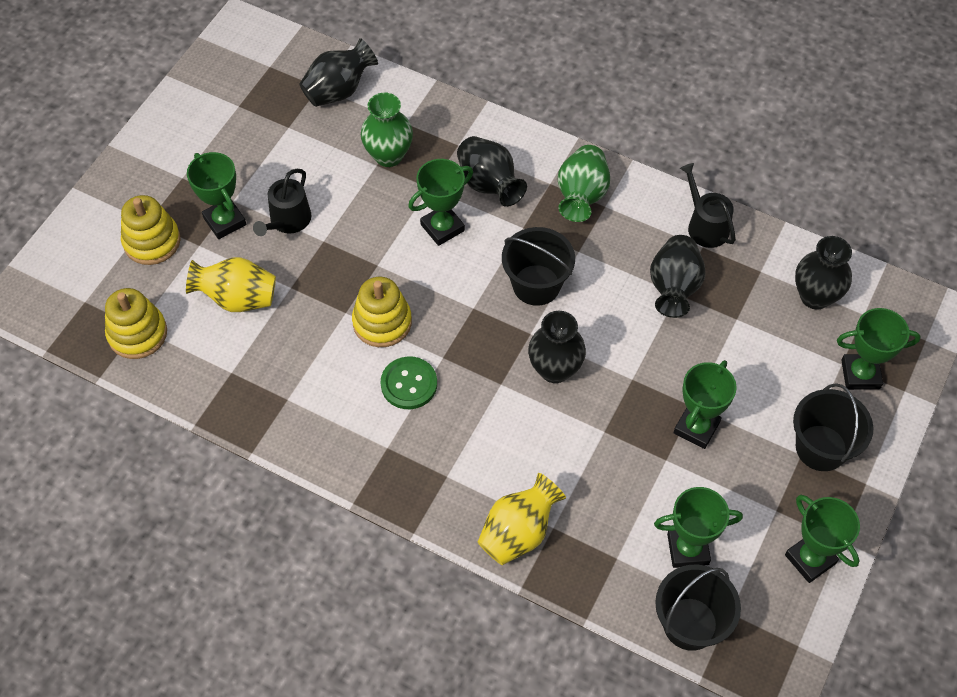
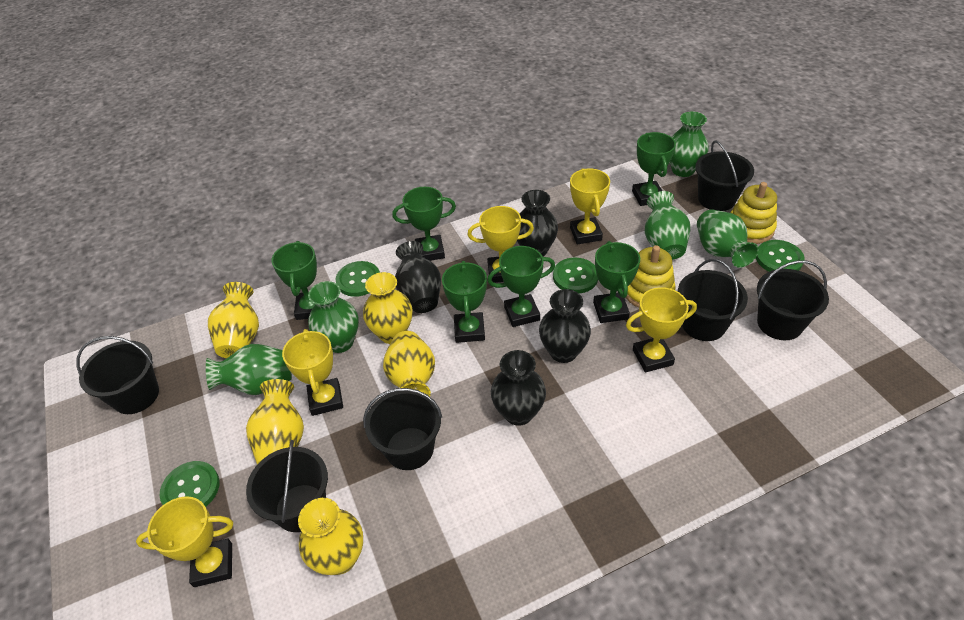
black bucket: [502,227,575,306] [655,565,741,651] [793,383,874,471] = 3 -> [76,336,159,414] [246,440,328,532] [363,388,442,470] [678,259,748,341] [695,140,754,211] [757,260,829,340] = 6
black vase: [299,38,378,107] [457,136,527,207] [528,311,586,383] [650,235,706,318] [795,236,852,310] = 5 -> [395,241,441,313] [491,350,546,426] [517,190,558,256] [539,289,591,363] = 4
black watering can: [253,169,311,236] [680,163,736,248] = 2 -> none = 0
green button: [381,356,437,409] = 1 -> [160,461,220,507] [336,261,380,297] [553,258,598,293] [756,240,805,272] = 4
green vase: [361,93,413,167] [558,145,610,222] = 2 -> [206,344,292,395] [308,281,359,353] [645,191,690,260] [670,111,708,177] [697,209,759,268] = 5
yellow stacking toy: [105,288,167,359] [121,195,181,265] [352,277,412,347] = 3 -> [626,245,676,308] [730,182,777,244] = 2
yellow trophy: none = 0 -> [136,496,233,587] [282,329,343,416] [467,206,534,283] [570,168,610,244] [626,287,697,372] = 5
yellow vase: [186,257,276,312] [478,473,566,565] = 2 -> [208,282,259,358] [246,379,304,464] [298,498,363,575] [363,272,413,344] [383,331,435,396] = 5

